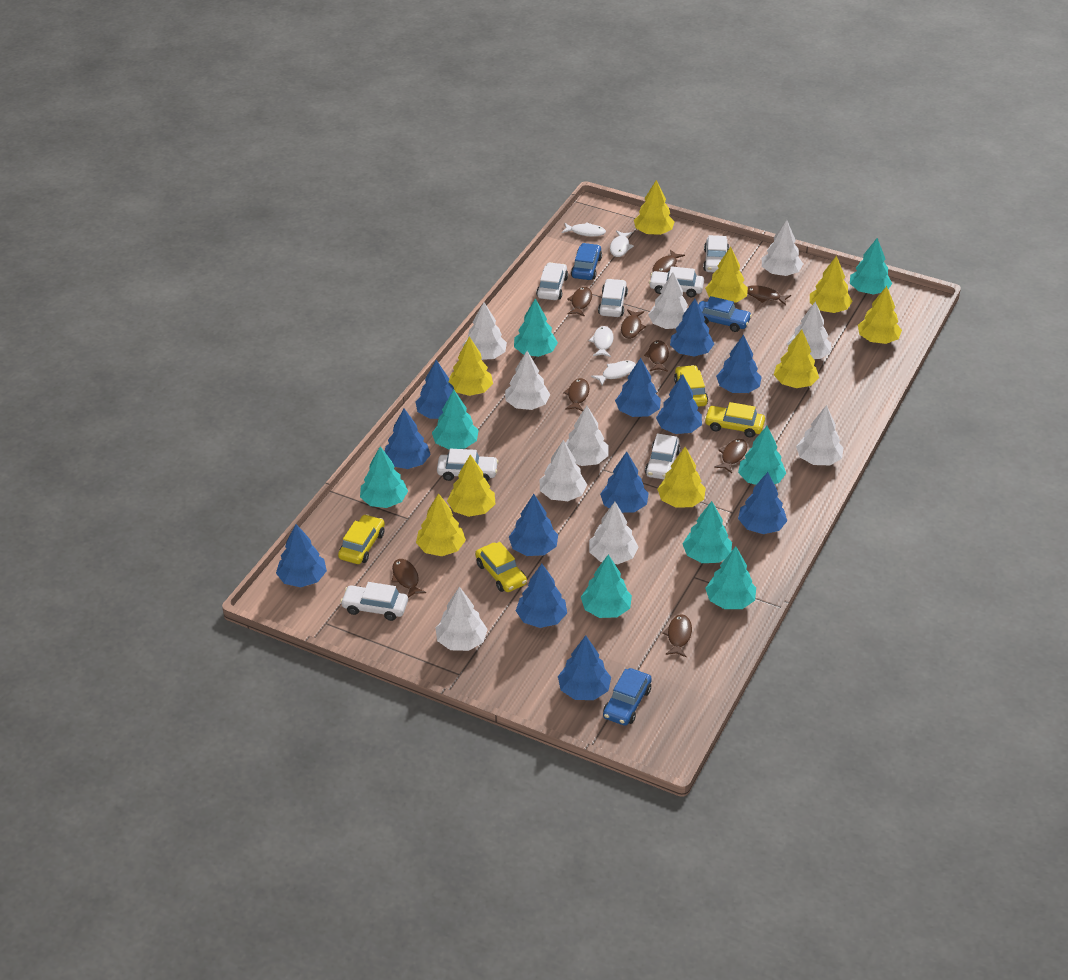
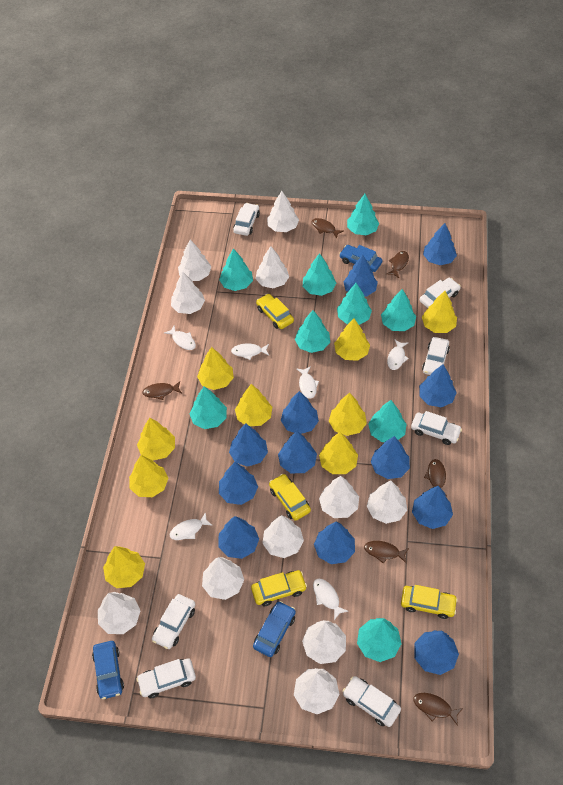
brown fish: [391,559,426,598] [563,378,589,411] [567,287,592,317] [621,309,646,339] [644,340,669,372] [652,250,685,272] [662,614,692,658] [714,439,747,473] [747,285,791,306] = 9 -> [142,381,182,400] [311,218,344,239] [364,541,409,564] [387,251,409,278] [413,693,463,726] [424,459,447,496] = 6
turquoise tree: [360,447,408,508] [432,390,479,450] [514,298,558,357] [581,554,632,618] [683,501,732,563] [705,546,756,609] [738,426,786,485] [850,238,892,295] = 8 -> [189,386,227,429] [219,248,253,291] [295,310,330,353] [303,253,336,296] [337,283,372,325] [347,194,379,235] [357,618,402,662] [368,400,406,442] [381,289,416,331] = 9
white fish: [562,222,606,236] [589,326,614,357] [591,360,636,385] [610,230,634,257] = 4 -> [164,326,196,350] [169,512,213,540] [231,343,269,360] [297,366,319,399] [313,579,348,620] [387,339,409,370] = 6
white tree: [435,586,488,651] [463,302,507,360] [505,351,550,410] [540,440,587,501] [566,406,608,466] [589,502,638,564] [648,272,688,329] [762,220,803,276] [787,302,831,359] [796,405,843,465] = 10 -> [98,592,140,634] [171,272,205,314] [178,240,212,281] [202,557,244,600] [256,246,289,288] [262,515,304,558] [267,191,299,232] [294,668,339,714] [302,620,346,664] [319,476,359,518] [367,480,407,524] = 11

